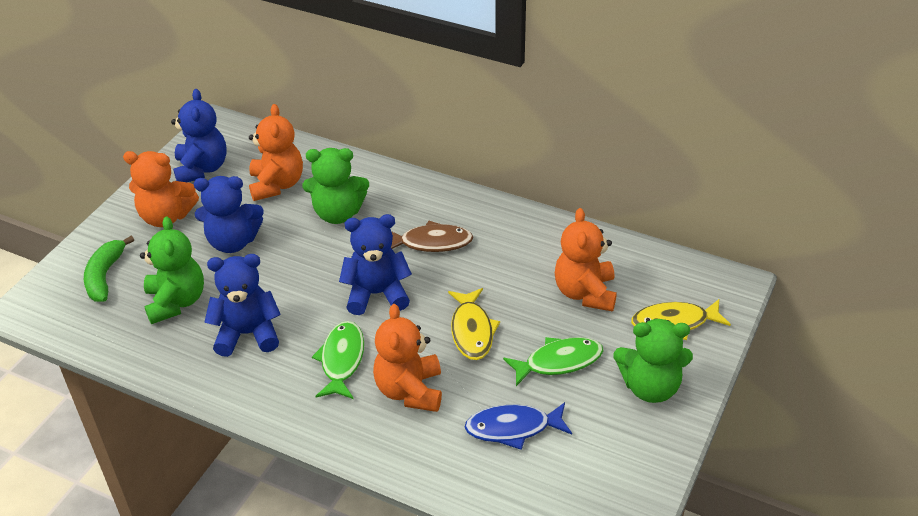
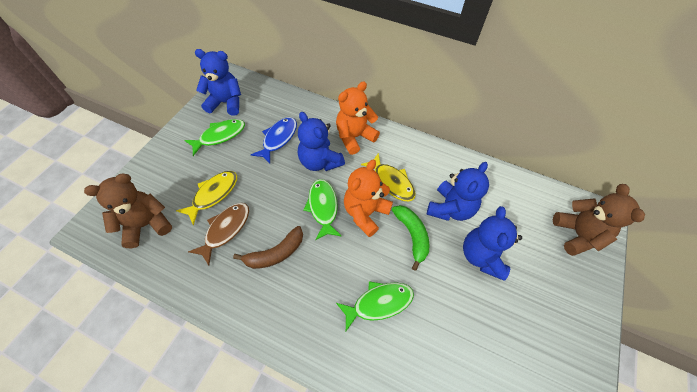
brown banana: none = 0 -> [233,226,303,269] = 1
brown teddy bear: none = 0 -> [84,173,172,248] [553,184,645,256] = 2
green fish: [312,321,364,399] [503,337,603,386] = 2 -> [184,119,245,156] [303,179,342,240] [336,281,414,331] = 3
green teddy bear: [140,216,204,324] [303,148,369,224] [614,318,693,403] = 3 -> none = 0
orange teddy bear: [123,151,199,227] [249,104,303,201] [373,304,442,412] [555,208,617,311] = 4 -> [336,81,380,155] [344,160,393,237] = 2

